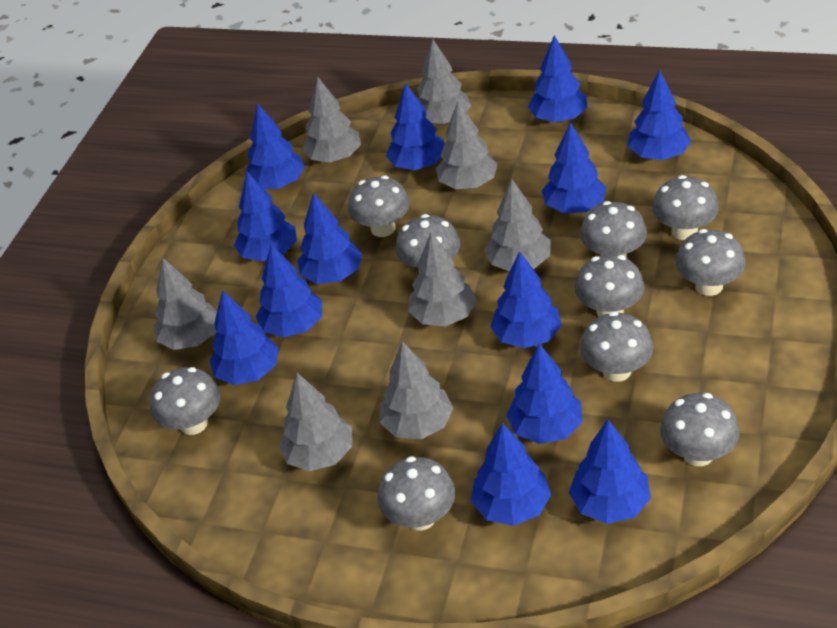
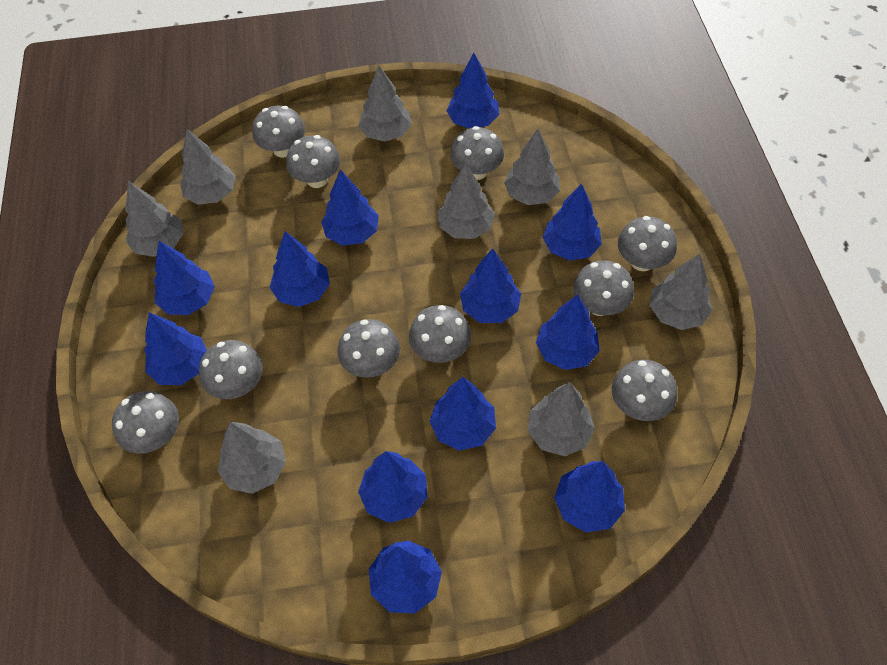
blue tree: [209,290,279,385] [234,172,297,261] [246,103,305,189] [256,244,322,337] [297,193,362,284] [386,83,444,170] [471,423,551,526] [490,251,562,348] [506,343,582,444] [528,35,587,123] [542,122,606,213] [569,420,651,524] [628,70,691,160] = 13 -> [144,312,207,385] [154,241,215,315] [270,231,330,307] [321,169,379,246] [358,451,428,523] [369,540,442,614] [430,377,496,451] [447,53,499,128] [460,248,521,323] [536,294,600,370] [543,184,602,261] [554,461,625,532] = 12

